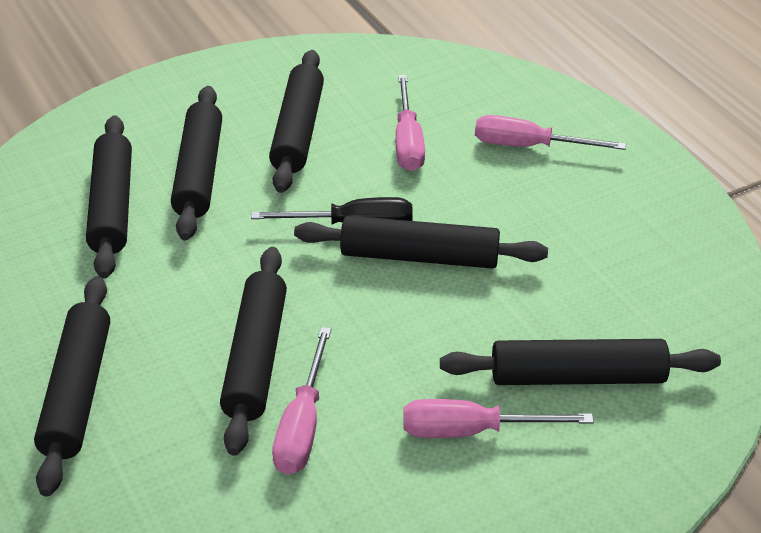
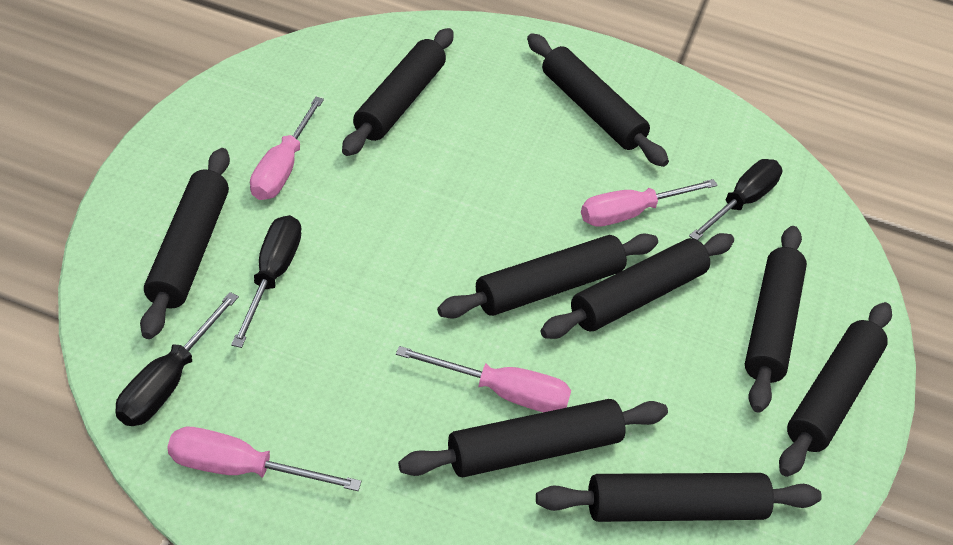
black rolling pin: [34,276,110,497] [86,115,132,279] [171,86,222,240] [220,247,287,456] [269,50,324,193] [294,216,548,269] [440,339,721,385] = 7 -> [140,148,230,339] [342,28,454,156] [398,399,668,477] [437,233,658,319] [527,33,669,167] [536,473,822,522] [541,233,734,339] [745,226,807,413] [779,302,892,477] = 9
black screwdriver: [251,197,413,225] = 1 -> [115,292,239,426] [231,215,301,348] [689,159,782,240] = 3

